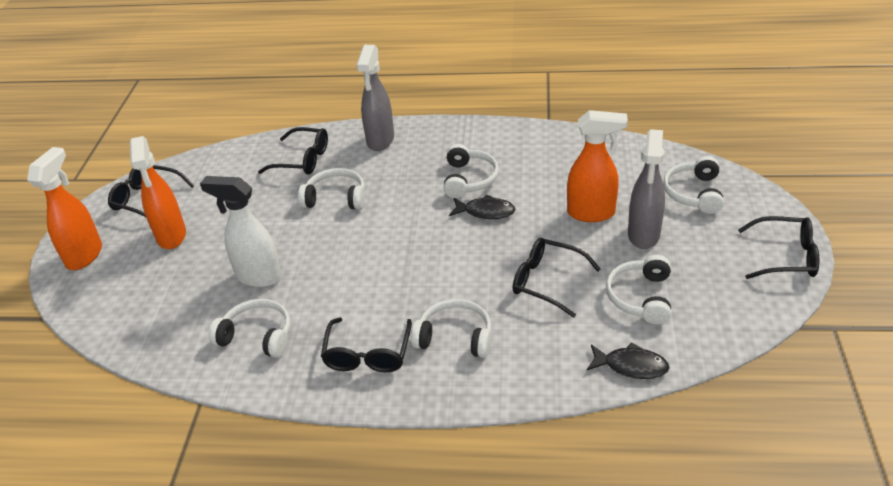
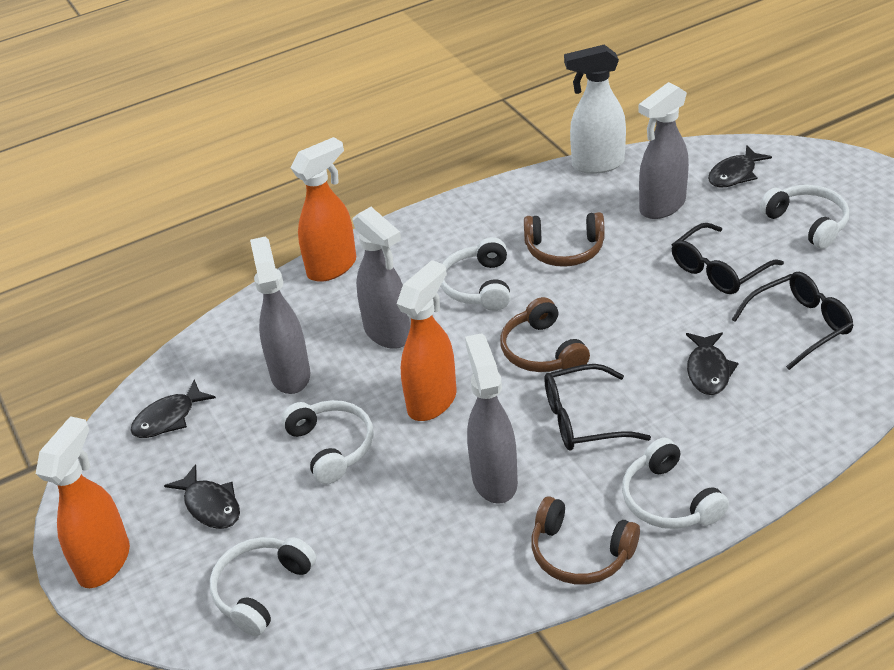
black fish: [449,194,515,219] [587,342,670,379] = 2 -> [130,379,216,438] [164,464,240,529] [686,332,738,395] [708,145,772,187] = 4
black glasses: [108,165,194,217] [258,127,328,175] [321,317,412,372] [513,238,601,318] [738,216,819,279] = 5 -> [544,364,651,450] [672,223,784,294] [731,272,854,370] = 3
brown headphones: none = 0 -> [500,297,590,372] [524,212,605,267] [531,496,640,584] = 3
grey spray bottle: [356,45,394,151] [628,129,665,249] = 2 -> [250,237,310,394] [352,207,410,349] [465,333,518,504] [639,82,689,219] = 4
white headphones: [209,299,291,358] [298,168,365,210] [411,299,491,358] [443,144,499,198] [606,255,671,324] [663,156,724,214] = 6 -> [210,537,316,636] [281,400,374,484] [441,237,511,311] [622,438,729,529] [760,185,849,249] = 5

